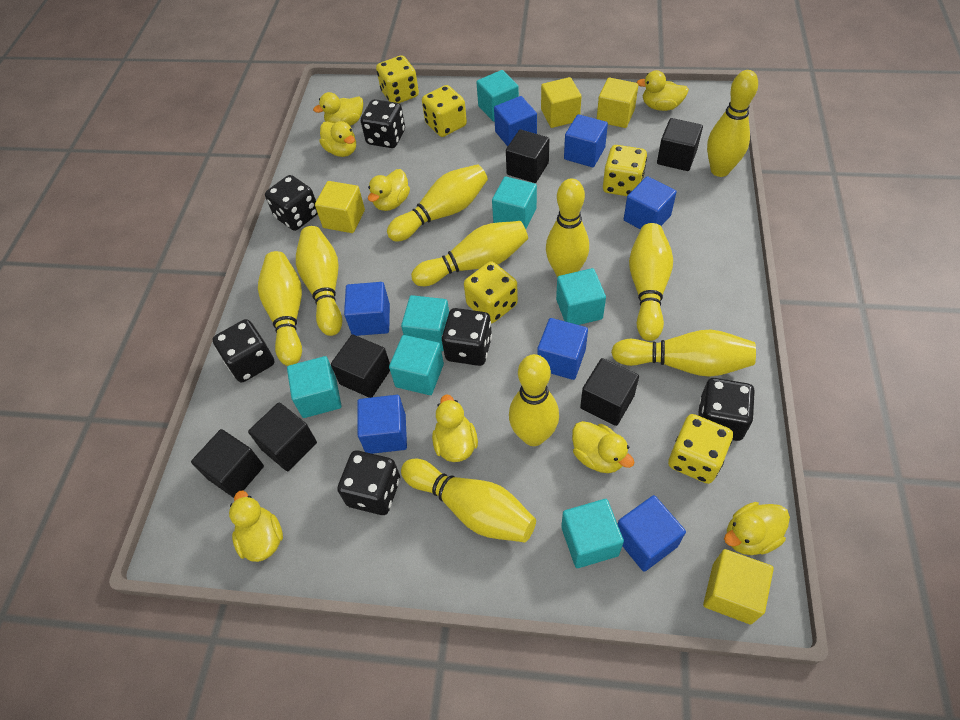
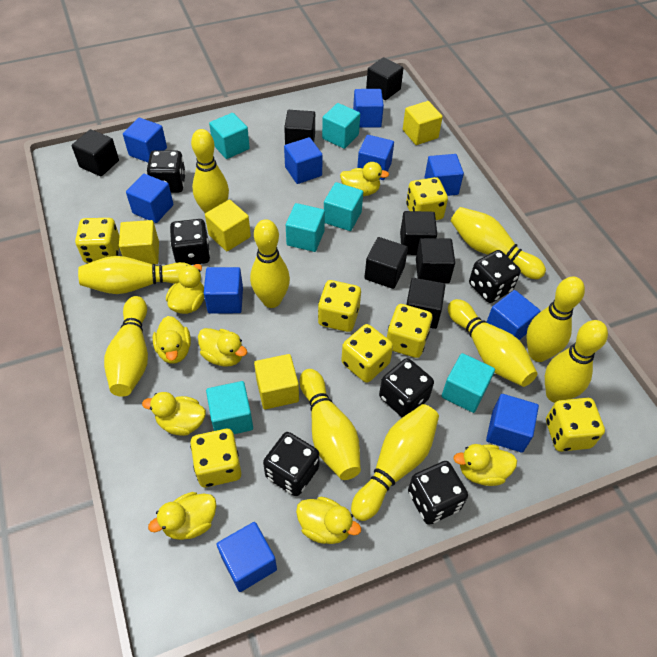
black cube: [191,429,264,498] [248,402,317,471] [331,335,390,398] [506,129,549,183] [580,358,639,426] [657,118,703,171] = 6 -> [72,129,119,176] [284,110,315,145] [364,237,408,289] [366,57,404,100] [400,211,437,255] [406,278,445,329] [416,238,455,283] = 7
blue cube: [344,282,390,336] [357,395,407,454] [494,96,537,147] [537,318,588,380] [564,114,608,167] [618,495,686,572] [624,176,676,230] = 7 -> [123,118,167,162] [126,174,173,223] [204,267,243,314] [216,522,277,592] [284,137,323,184] [353,89,384,128] [357,135,394,180] [424,154,464,196] [486,394,539,453] [487,290,540,340] = 10
turquoise cube: [287,356,342,418] [389,335,444,395] [401,295,449,351] [476,70,519,122] [492,176,537,229] [556,268,606,325] [561,499,624,568] = 7 -> [206,381,253,434] [209,113,250,159] [286,203,325,252] [322,103,360,149] [324,182,363,231] [442,353,495,413] = 6
yellow dice: [376,55,419,103] [422,85,467,137] [464,262,518,324] [603,145,647,196] [668,414,733,484] = 5 -> [75,218,119,263] [190,429,241,488] [318,280,361,332] [341,324,393,383] [387,304,433,358] [406,177,448,220] [546,398,605,452] = 7

